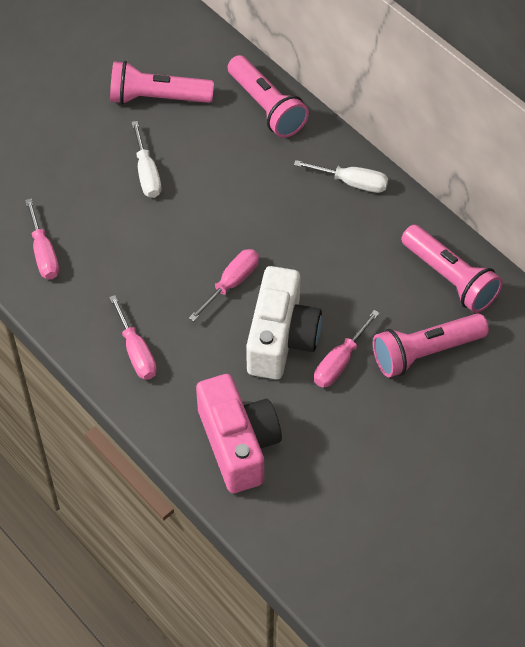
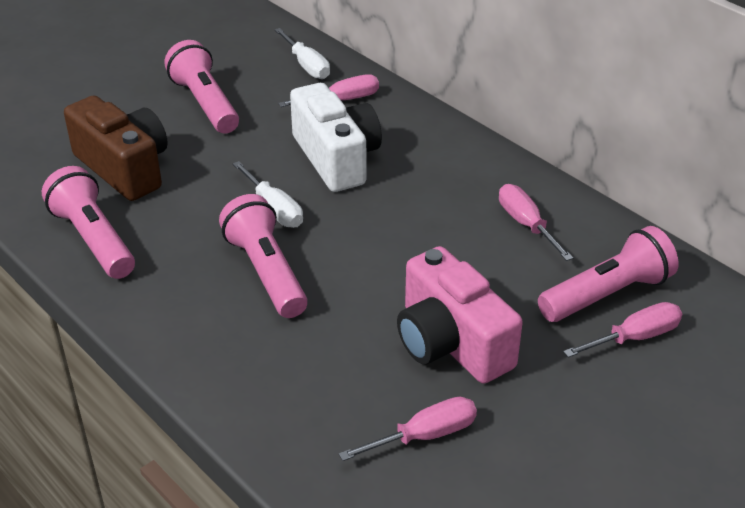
brown camera: none = 0 -> [64,96,168,201] = 1

